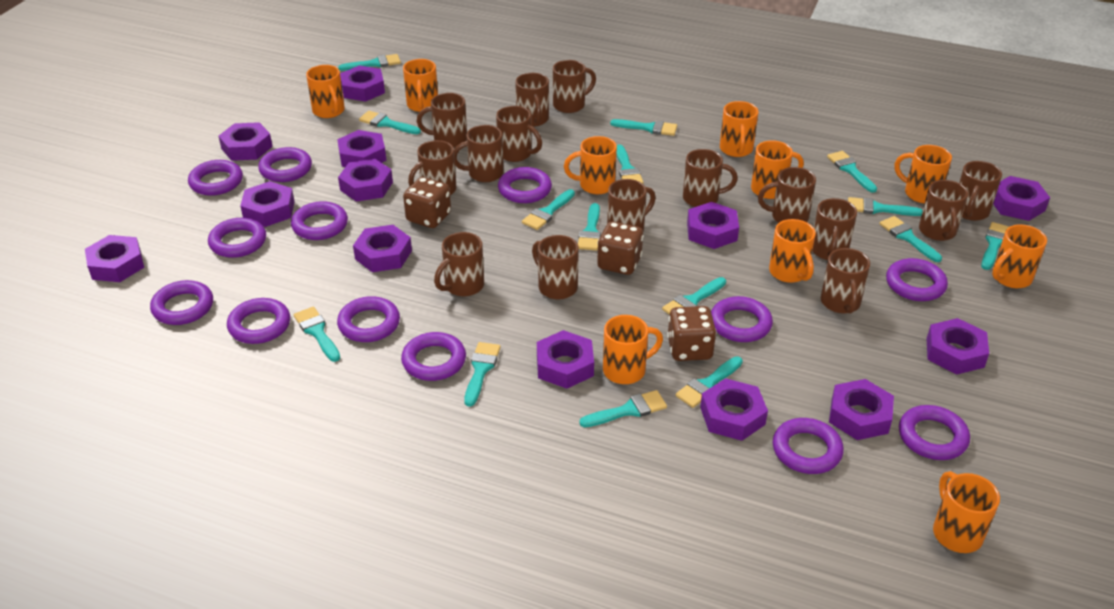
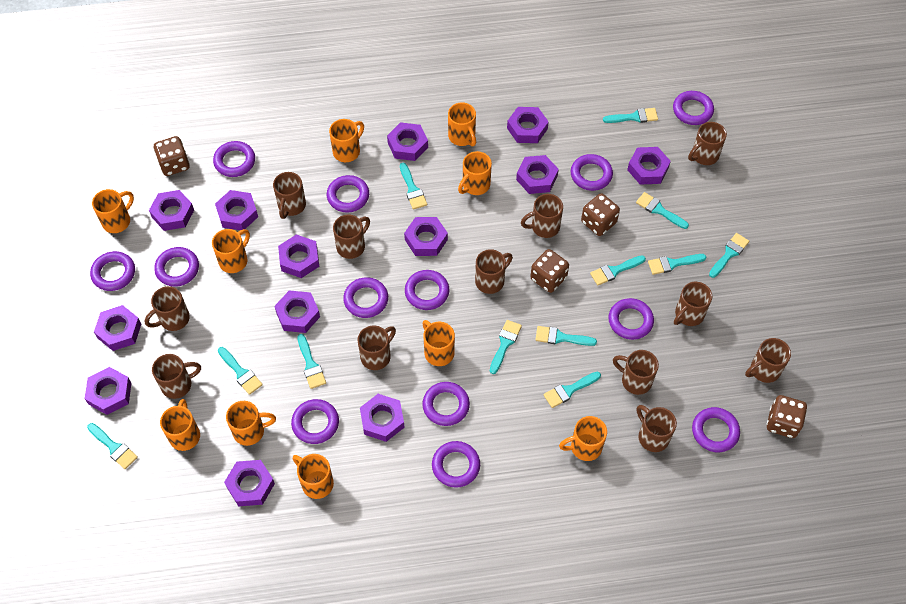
brown dice: [403,177,451,228] [597,222,643,275] [667,306,717,361] = 3 -> [154,136,190,176] [530,249,569,293] [581,193,620,236] [767,395,807,438] = 4
brown mug: [408,140,456,195] [417,93,467,148] [434,232,484,296] [454,125,504,182] [496,106,542,162] [515,73,549,127] [532,235,579,300] [553,60,596,113] [607,179,656,231] [683,149,738,207] [758,167,816,223] [812,198,857,260] [821,248,870,314] [919,180,968,241] [959,161,1002,221] = 15 -> [145,286,190,331] [152,354,201,399] [273,172,306,219] [333,215,370,259] [358,325,396,370] [475,249,513,294] [521,194,563,238] [613,350,659,395] [637,405,677,452] [674,282,712,326] [688,122,727,165] [745,338,791,383] = 12
turquoise brush: [294,307,340,362] [338,54,401,71] [359,111,421,134] [464,342,501,407] [522,189,575,230] [578,203,601,251] [579,390,667,427] [610,119,677,136] [616,145,643,183] [662,277,726,315] [675,356,743,408] [827,151,877,193] [848,197,923,216] [879,216,942,262] [981,222,1009,270] = 15 -> [87,423,138,469] [218,347,263,395] [297,334,326,389] [400,163,427,210] [490,320,522,374] [535,326,597,346] [544,372,601,408] [590,255,646,286] [603,108,658,123] [636,192,689,229] [648,254,706,275] [709,233,749,278] = 12

